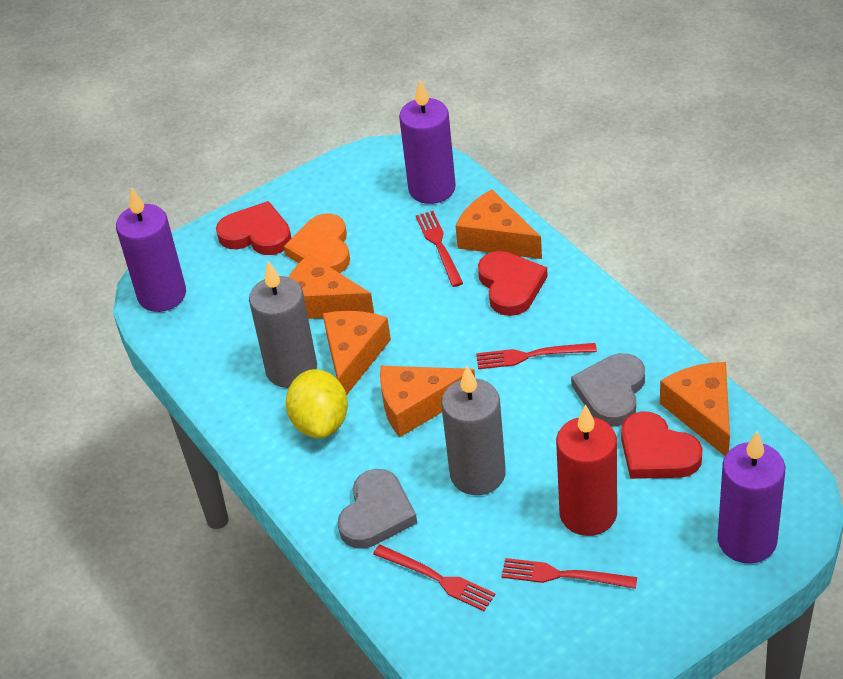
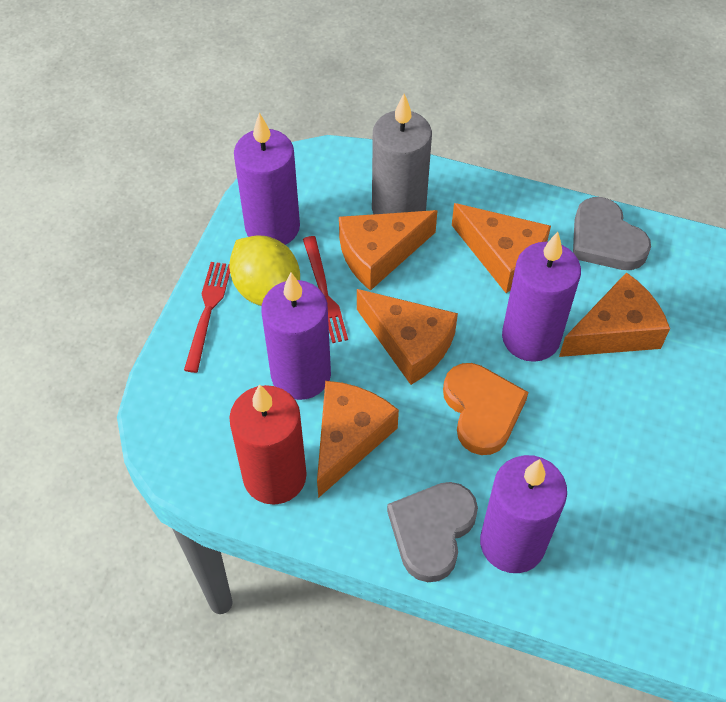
grey candle: [249,261,317,388] [441,366,506,495] = 2 -> [372,94,432,214] = 1
purple candle: [116,187,186,312] [399,80,456,204] [718,431,785,564] = 3 -> [234,113,300,245] [261,272,331,400] [480,455,567,573] [502,232,581,362] = 4
red fork: [373,545,496,611] [416,211,463,287] [476,343,597,369] [501,558,637,589] = 4 -> [184,262,230,373] [303,236,348,344] = 2
red heart: [216,201,291,255] [478,251,548,316] [621,412,703,479] = 3 -> none = 0

